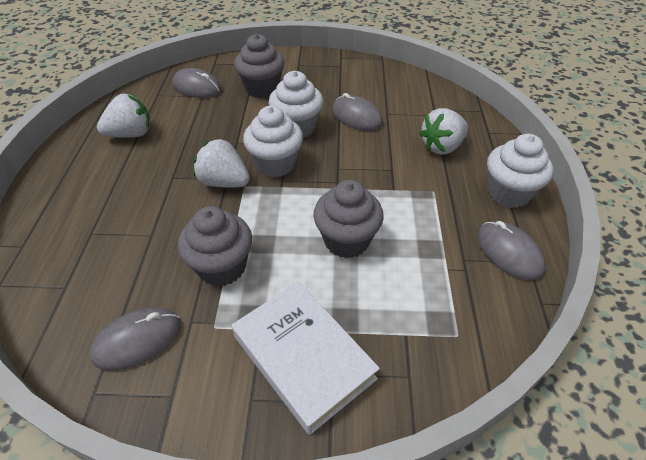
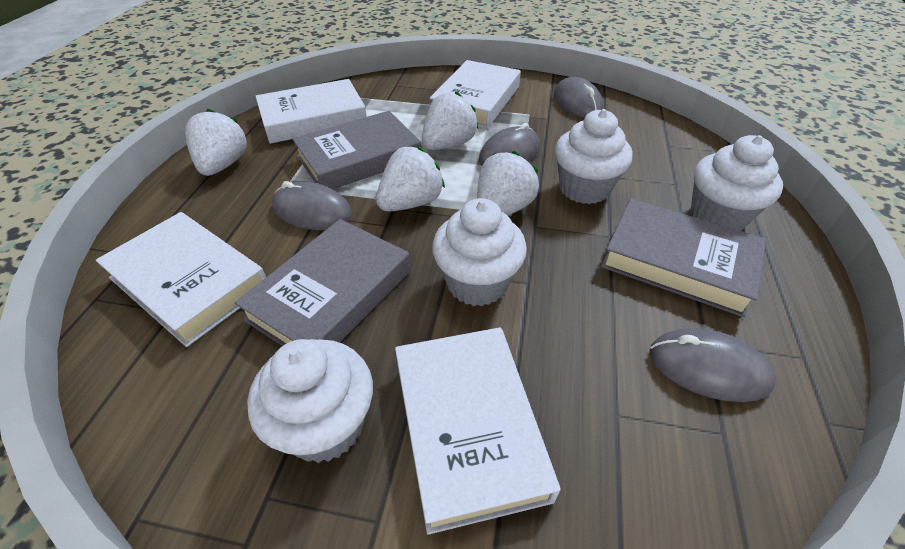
grey book: none = 0 -> [235,219,411,346] [292,111,421,189] [601,198,766,317] = 3
grey cupcake: [178,206,252,287] [235,34,285,98] [313,180,384,258] = 3 -> none = 0
white book: [232,281,380,435] = 1 -> [96,212,266,347] [255,79,367,144] [395,327,561,534] [430,60,521,128] = 4
white cupcake: [243,106,303,177] [268,71,323,138] [487,134,553,208] = 3 -> [247,339,373,463] [432,198,527,306] [555,109,633,204] [691,135,783,231] = 4
white strawberry: [97,94,151,138] [194,139,250,188] [419,108,468,155] = 3 -> [185,109,247,176] [376,146,445,211] [422,91,479,150] [477,151,539,216] = 4

